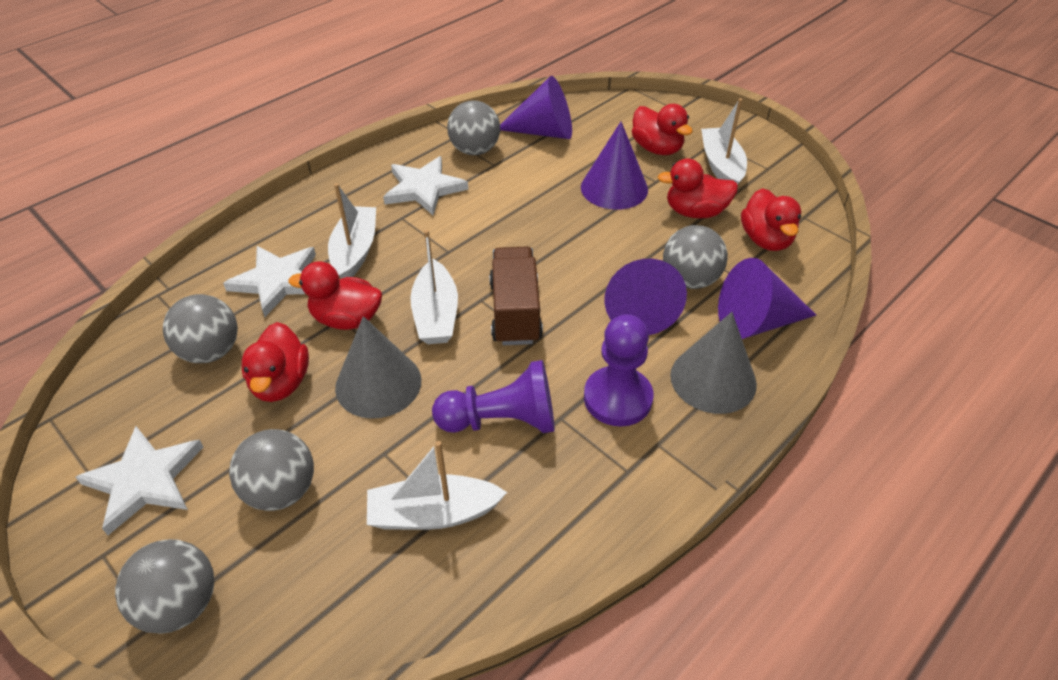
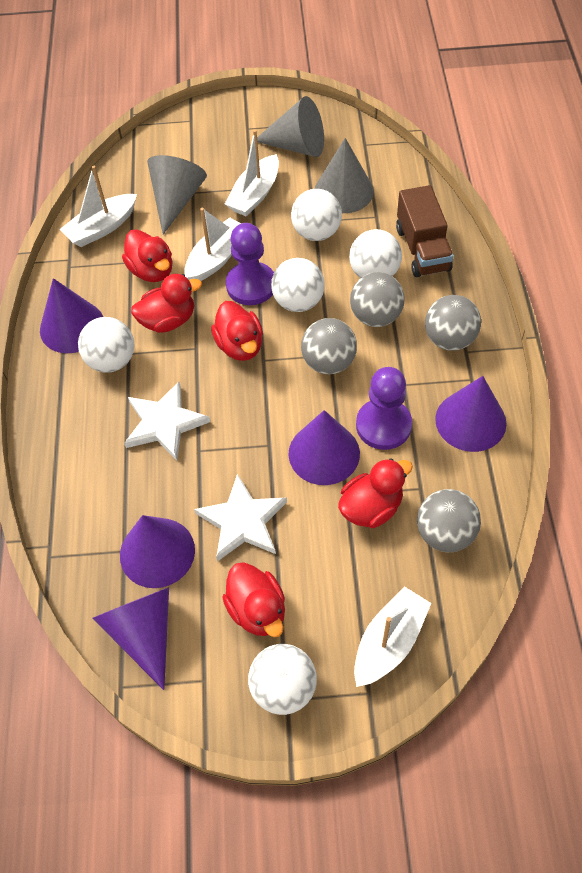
grey ball: [115,539,214,634] [163,294,238,363] [229,429,314,511] [447,101,500,155] [663,225,728,289] = 5 -> [301,318,357,374] [350,272,405,327] [417,489,481,552] [425,295,481,351] = 4
grey cone: [335,316,421,419] [670,312,757,414] = 2 -> [147,155,207,235] [257,96,324,157] [315,138,374,213] = 3
purple cone: [500,76,572,139] [581,122,648,210] [604,259,687,335] [718,258,816,339] = 4 -> [40,278,103,353] [92,587,169,690] [120,515,195,588] [289,410,360,485] [435,376,506,452] = 5
white ball: none = 0 -> [78,317,134,373] [248,644,317,715] [271,258,325,312] [291,189,342,241] [349,229,402,278] = 5
white star: [76,426,204,535] [223,246,316,317] [383,156,468,215] = 3 -> [124,382,210,461] [194,474,287,562] = 2

